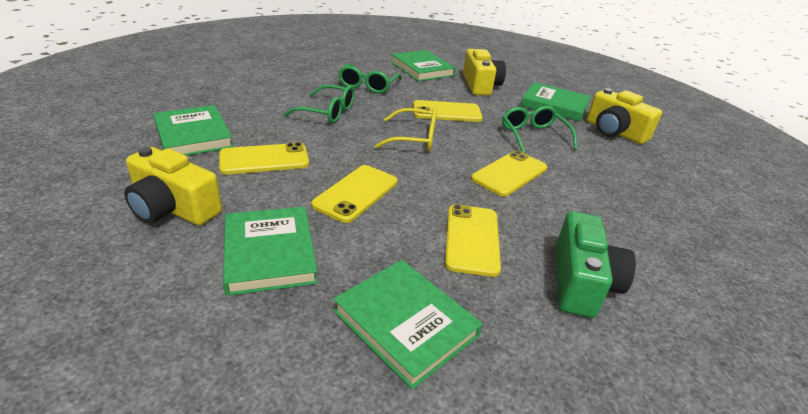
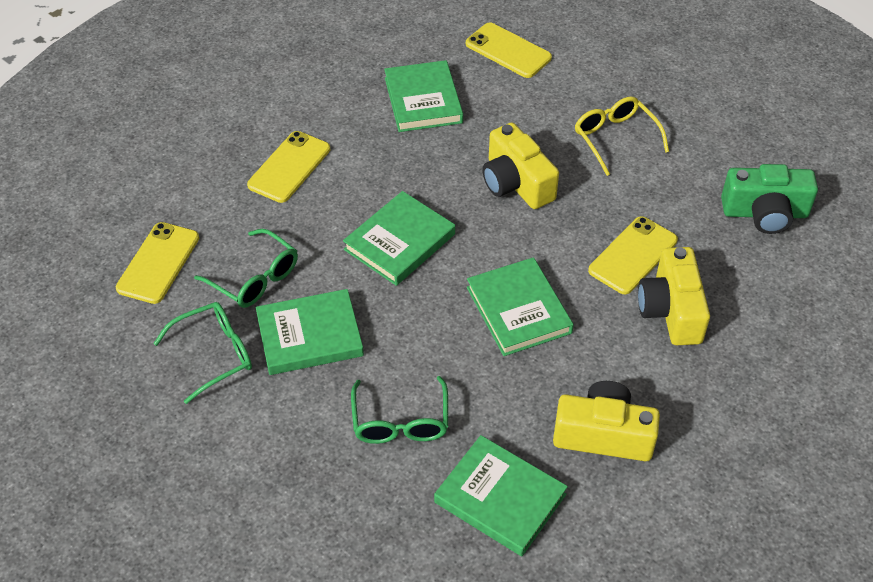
yellow phone: [219,142,309,174] [311,165,398,223] [413,100,483,122] [445,204,501,277] [471,150,547,197] = 5 -> [116,222,199,304] [247,131,330,203] [466,22,552,78] [588,216,678,294] = 4

